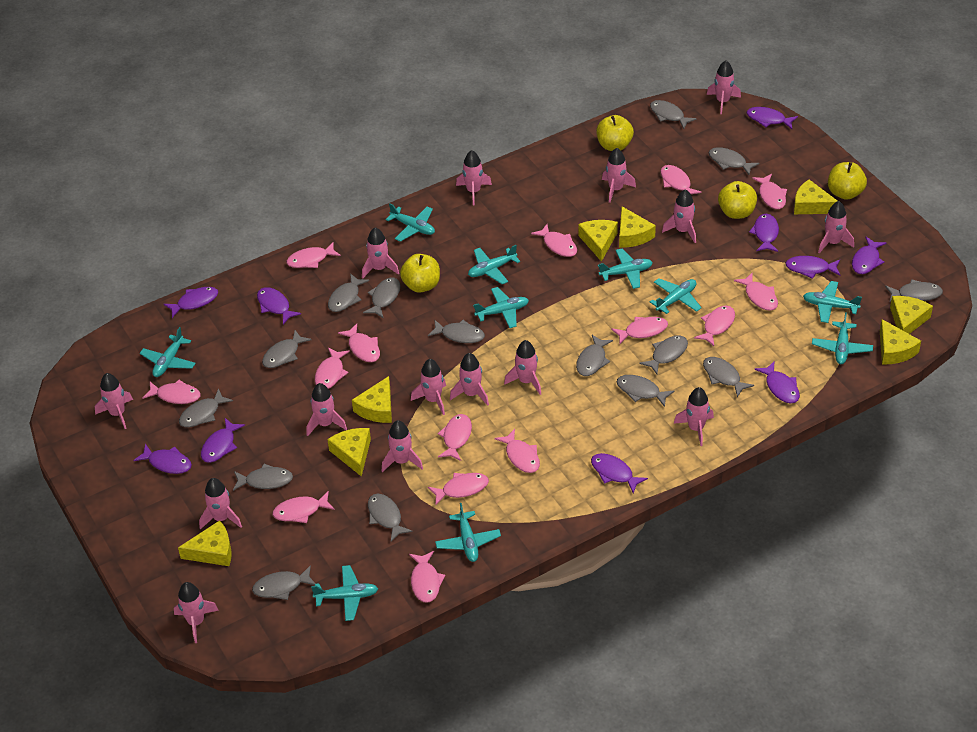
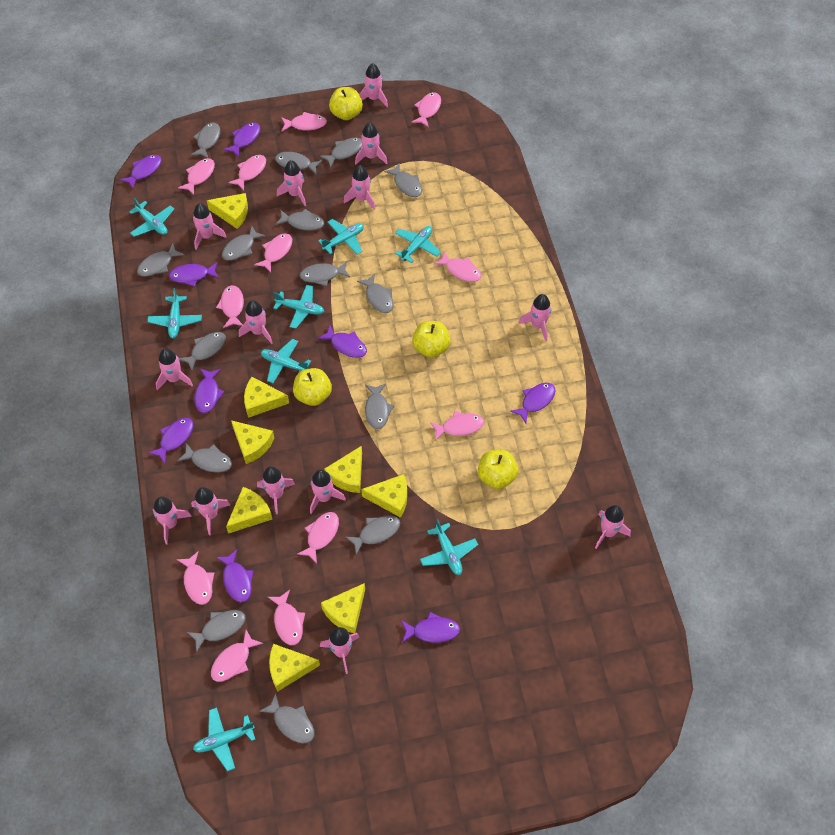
pink fish: [142,380,201,404] [272,491,335,523] [286,242,341,268] [315,347,350,389] [338,324,380,362] [409,551,445,603] [428,473,489,506] [438,414,472,461] [494,429,540,473] [531,224,577,257] [611,317,668,344] [661,165,702,194] [694,306,735,346] [734,273,778,311] [752,174,787,209] = 15 -> [177,551,214,605] [178,158,215,195] [211,630,263,682] [216,285,244,328] [228,155,266,190] [254,234,292,273] [268,590,305,645] [281,112,327,131] [297,512,339,564] [412,92,441,127] [430,411,484,441] [433,251,481,282] = 12
pink rocket: [95,373,133,429] [174,582,219,643] [199,478,242,529] [307,383,347,436] [362,227,399,279] [382,420,423,472] [411,359,446,415] [450,353,489,406] [456,150,492,205] [504,340,541,395] [602,148,636,203] [662,189,696,243] [674,387,714,446] [707,61,741,114] [818,201,854,254] = 15 -> [152,497,192,544] [156,348,193,390] [191,487,230,535] [193,203,226,249] [239,300,273,344] [257,466,295,514] [277,160,306,206] [310,470,346,514] [320,627,359,674] [344,165,375,210] [355,122,387,164] [359,63,388,107] [518,294,551,342] [595,505,631,549] = 14
purple fish: [133,444,192,474] [164,287,218,318] [201,418,245,463] [257,287,301,324] [591,453,648,493] [747,107,798,129] [749,214,779,252] [755,362,800,403] [785,256,840,279] [852,237,886,274] = 10 -> [120,155,162,189] [148,418,194,463] [169,262,219,287] [194,369,225,413] [216,549,254,603] [223,122,260,157] [318,325,367,358] [401,612,460,643] [510,383,556,423] = 9
turquoise plane: [140,327,196,377] [311,565,378,621] [386,203,435,242] [435,503,501,562] [468,245,520,284] [473,287,529,328] [598,249,653,289] [650,278,702,314] [803,281,862,323] [812,312,873,364] = 10 -> [129,198,174,237] [147,288,202,338] [193,707,256,771] [261,339,311,383] [273,285,324,329] [318,219,364,254] [395,226,441,263] [420,519,478,575] = 8

